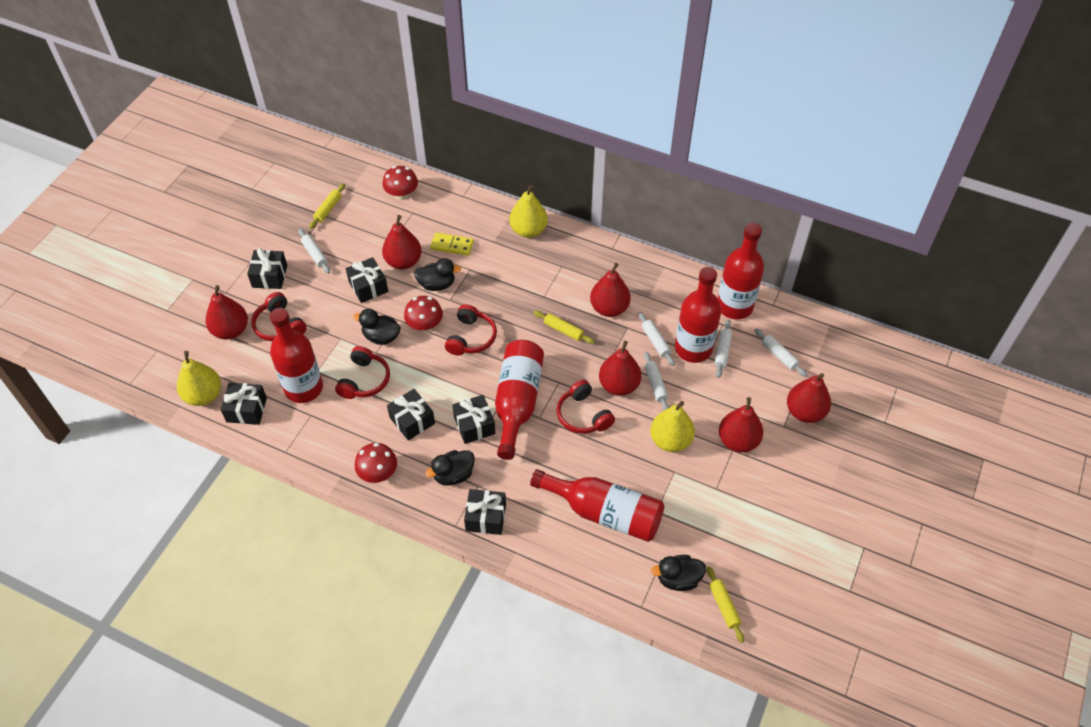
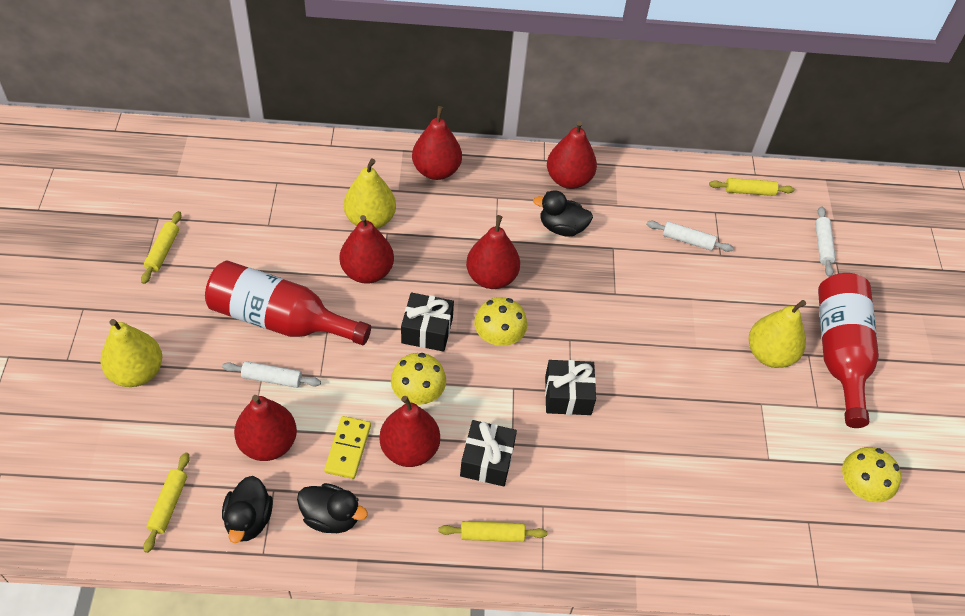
black duck: [353,309,401,345] [414,258,461,291] [425,450,475,486] [651,555,706,591] = 4 -> [222,476,273,543] [297,483,368,533] [533,190,593,237] = 3
black gift: [221,383,267,425] [247,248,287,289] [346,257,388,303] [387,389,435,441] [452,395,496,444] [464,489,506,535] = 6 -> [401,293,454,352] [460,420,517,486] [545,360,596,415] = 3
red bottle: [270,308,323,403] [495,340,544,460] [530,469,665,542] [675,267,721,363] [718,223,764,319] = 5 -> [205,261,371,345] [818,273,879,428] = 2
red headphones: [251,292,307,341] [335,346,390,399] [445,304,497,355] [557,379,615,434] = 4 -> none = 0
red mushroom: [355,443,397,483] [383,166,418,200] [404,296,443,332] = 3 -> none = 0
white rolling pin: [298,229,330,274] [638,312,675,366] [644,352,669,410] [714,320,732,378] [754,328,807,377] = 5 -> [222,361,321,388] [646,221,733,252] [815,206,836,277] = 3
yellow mushroom: none = 0 -> [391,353,446,405] [474,297,527,346] [842,447,901,502] = 3
yellow rolling pin: [309,183,345,229] [534,311,595,344] [707,566,745,643] = 3 -> [141,211,182,284] [144,452,190,553] [438,521,547,542] [709,178,795,196] = 4

